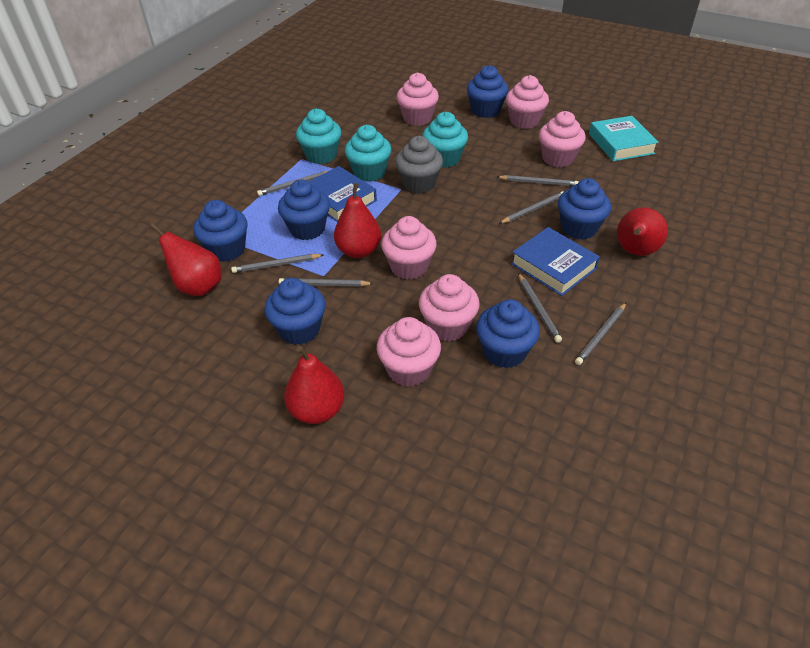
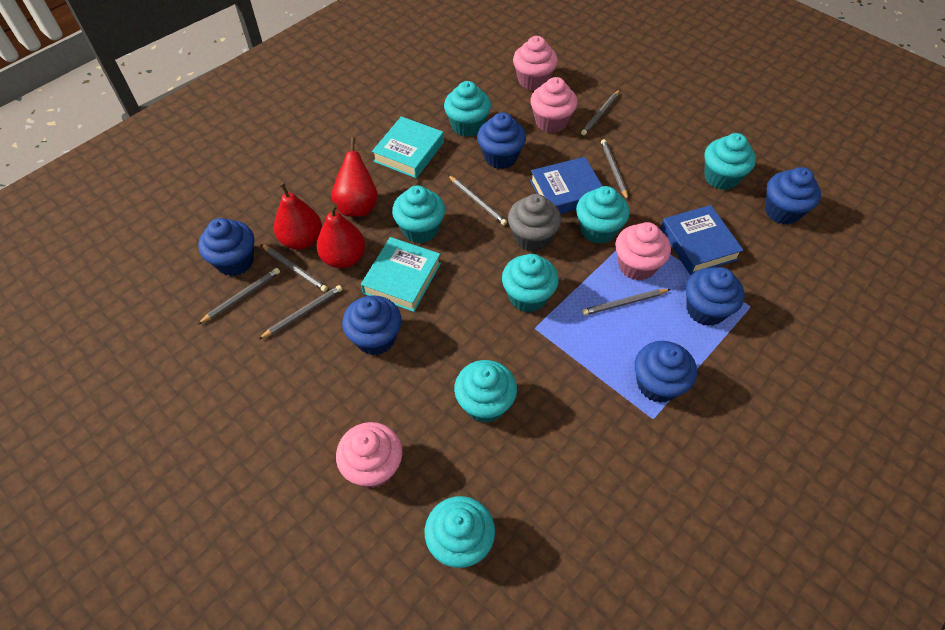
pink cupcake: [377,317,441,387] [381,216,437,280] [397,72,439,126] [419,274,480,341] [506,75,549,129] [539,111,586,167] = 6 -> [336,422,403,488] [513,36,558,90] [530,77,577,133] [615,222,671,281] = 4
red pear: [150,223,221,296] [284,346,345,424] [334,183,381,258] [617,207,668,256] = 4 -> [274,183,322,250] [317,203,365,268] [331,137,378,217] = 3
turquoise book: [589,116,659,161] = 1 -> [361,237,441,312] [372,116,444,178] = 2
turquoise cupcake: [296,109,341,164] [345,125,391,181] [422,112,468,168] = 3 -> [392,185,445,243] [425,496,495,568] [444,81,491,137] [454,360,517,423] [502,254,559,312] [576,186,630,244] [704,133,756,190] = 7

